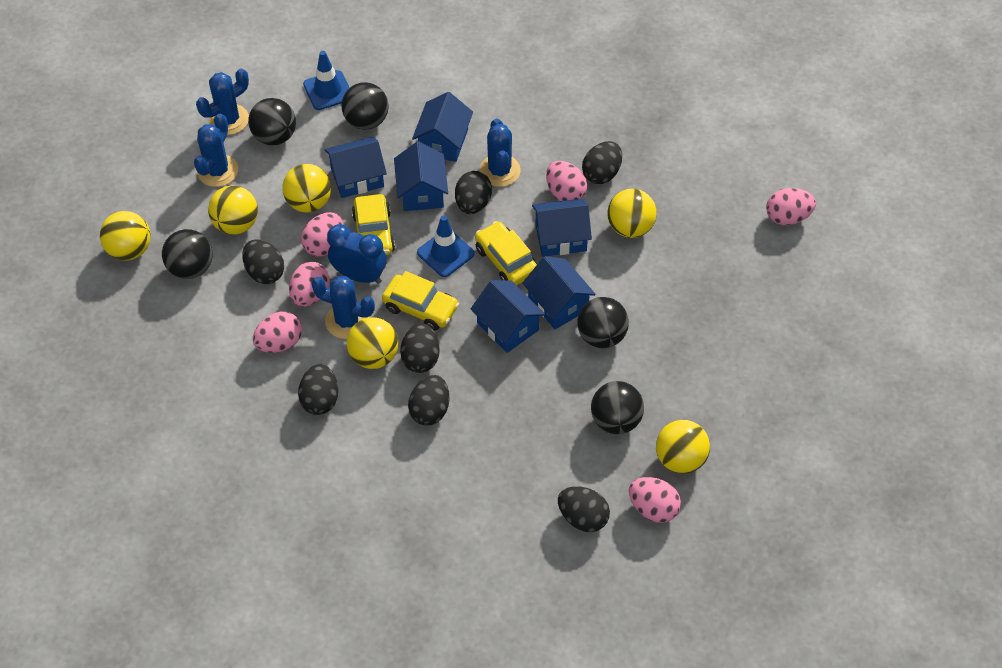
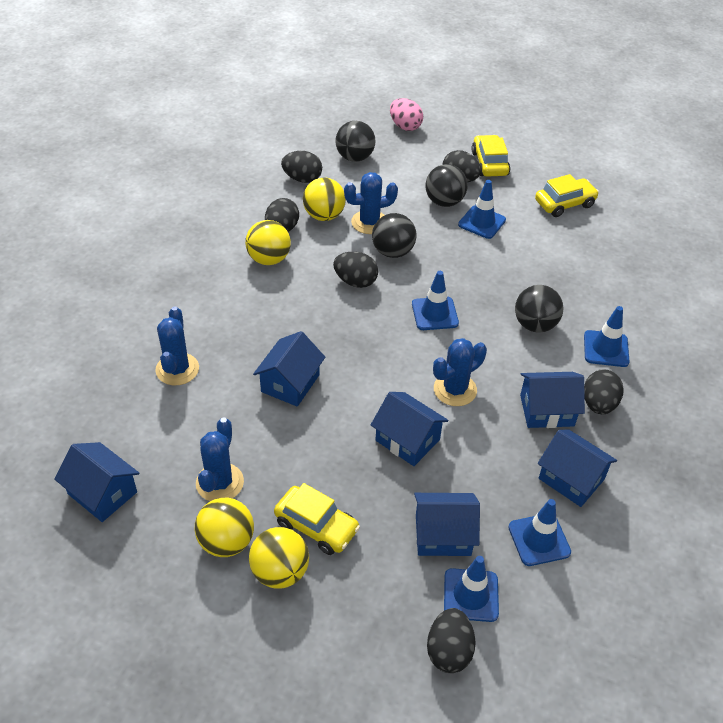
black ball: [162,229,213,279] [248,98,296,146] [341,82,389,130] [577,297,629,348] [591,381,644,434] = 5 -> [335,121,376,162] [372,213,416,258] [425,164,468,207] [515,285,564,333] = 4
black egg: [242,239,284,284] [298,364,338,415] [400,323,440,373] [408,375,449,426] [455,171,492,214] [558,486,610,532] [582,141,622,184] = 7 -> [265,198,299,232] [281,151,322,183] [333,252,378,288] [427,608,476,673] [442,150,481,182] [584,369,624,414] = 6
blue clock: [327,224,387,284] = 1 -> none = 0
blue traffic cone: [303,51,350,110] [417,215,475,277] = 2 -> [412,271,459,330] [444,556,499,622] [458,180,506,239] [508,499,571,566] [584,306,630,367] = 5
pink egg: [253,311,302,353] [289,262,330,307] [301,212,343,257] [546,161,587,201] [629,477,681,523] [766,188,816,225] = 6 -> [390,98,423,131] = 1
yellow ball: [100,211,151,260] [208,185,258,235] [282,164,331,212] [347,317,399,369] [607,189,657,238] [656,420,710,474] = 6 -> [195,498,254,557] [245,220,291,265] [249,527,309,589] [303,178,346,221] = 4

